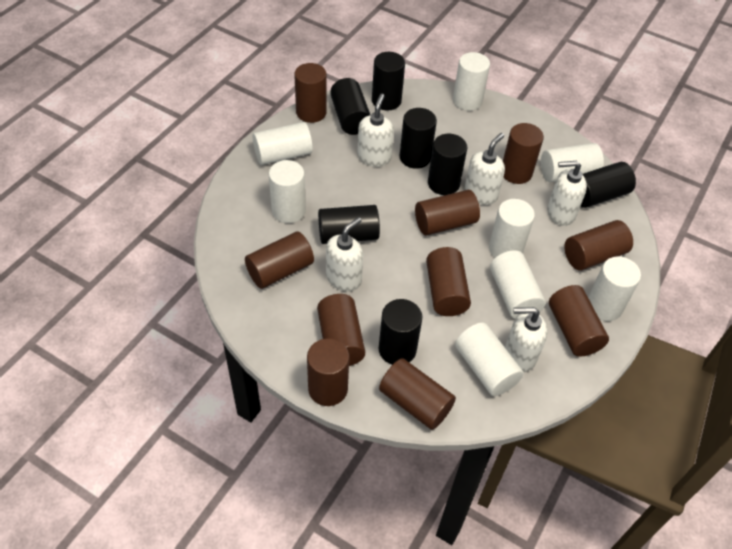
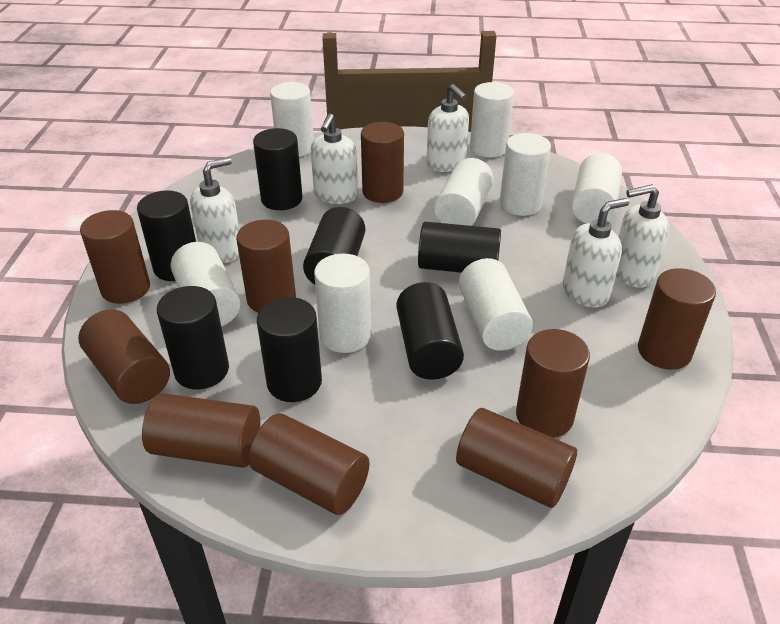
brown cylinder: [245,231,314,289] [294,63,327,123] [307,338,349,406] [317,294,365,366] [379,358,456,430] [415,190,480,236] [426,247,471,316] [503,123,544,184] [549,285,609,357] [564,220,633,270] = 10 -> [78,309,170,404] [80,210,150,304] [142,393,260,468] [236,220,296,313] [248,413,369,515] [361,122,404,203] [456,408,577,508] [516,329,590,438] [638,268,716,370] = 9

